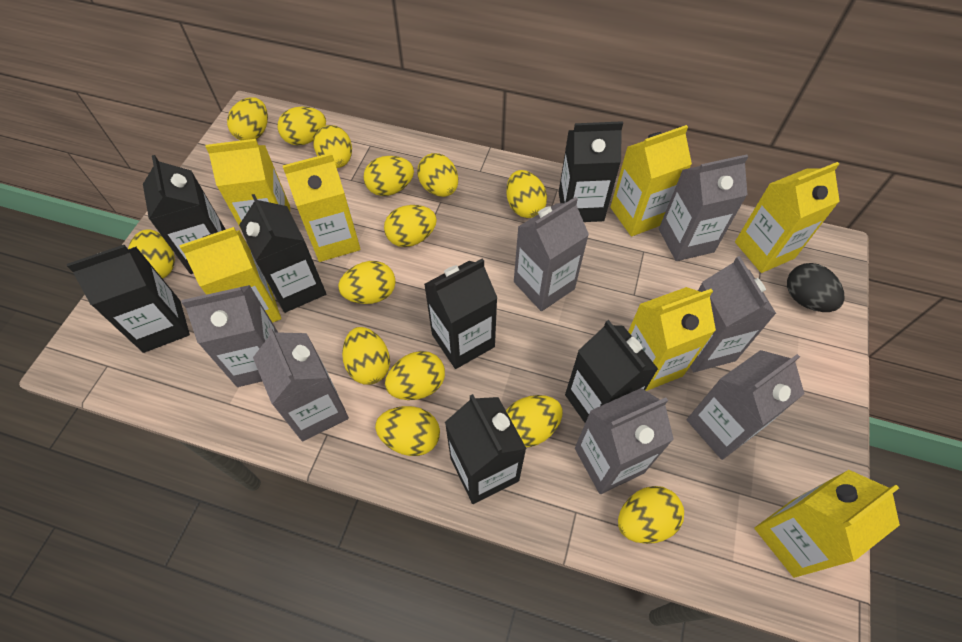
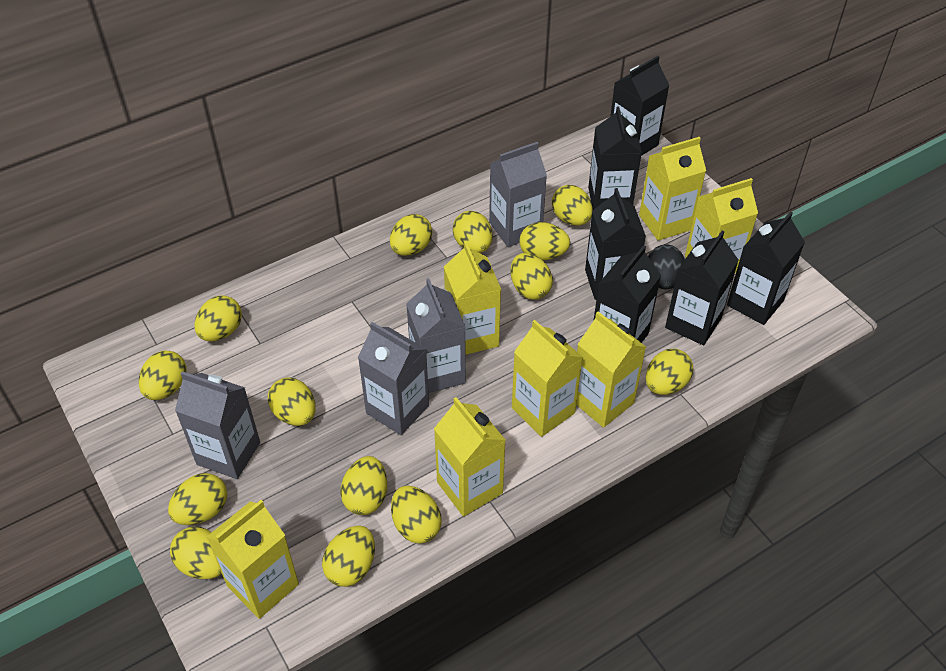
black carton: [67,245,190,353] [143,155,226,274] [239,194,326,313] [424,258,497,369] [445,394,527,504] [559,121,623,222] [565,320,658,423] = 7 -> [585,188,646,300] [588,106,642,210] [594,245,661,343] [610,56,670,156] [665,231,739,345] [727,211,805,325] = 6
grey carton: [181,285,278,387] [253,327,349,441] [514,197,589,311] [575,388,674,494] [659,154,748,261] [687,350,805,460] [690,256,776,372] = 7 -> [175,371,260,479] [358,322,429,435] [406,278,466,393] [489,142,547,247] = 4

